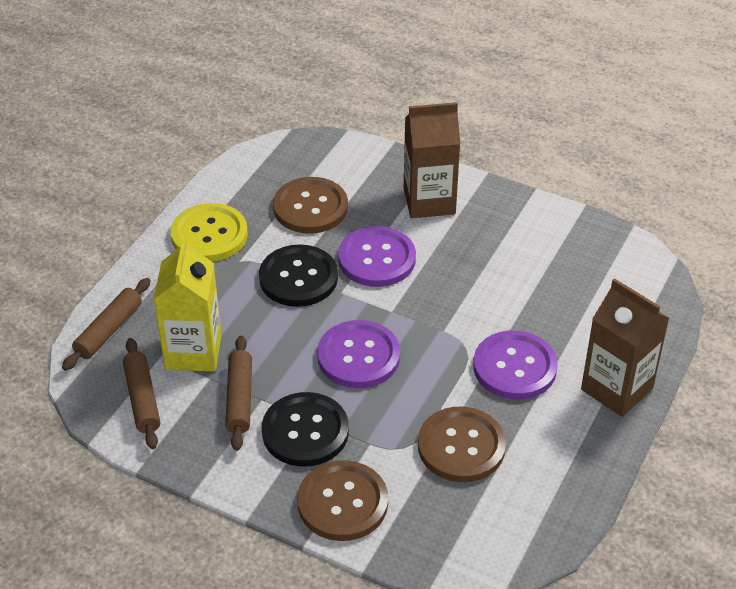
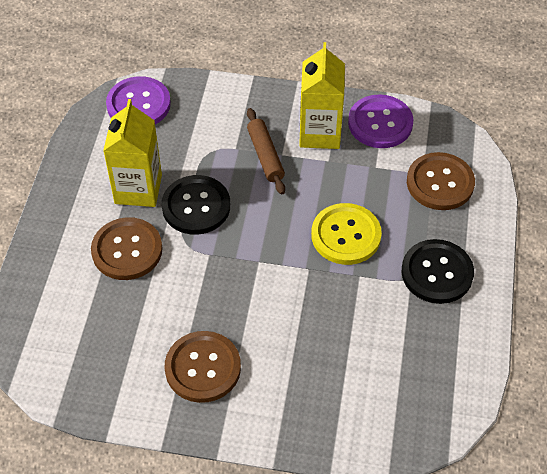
brown carton: [404,102,460,218] [581,278,669,417] = 2 -> none = 0
brown rolling pin: [62,278,151,371] [123,338,160,449] [225,336,252,451] = 3 -> [247,108,285,194] = 1
purple button: [317,320,400,388] [338,226,416,287] [473,331,558,400] = 3 -> [106,76,171,124] [348,94,413,148] = 2
yellow carton: [154,237,222,371] = 1 -> [103,99,162,207] [299,42,345,149] = 2

